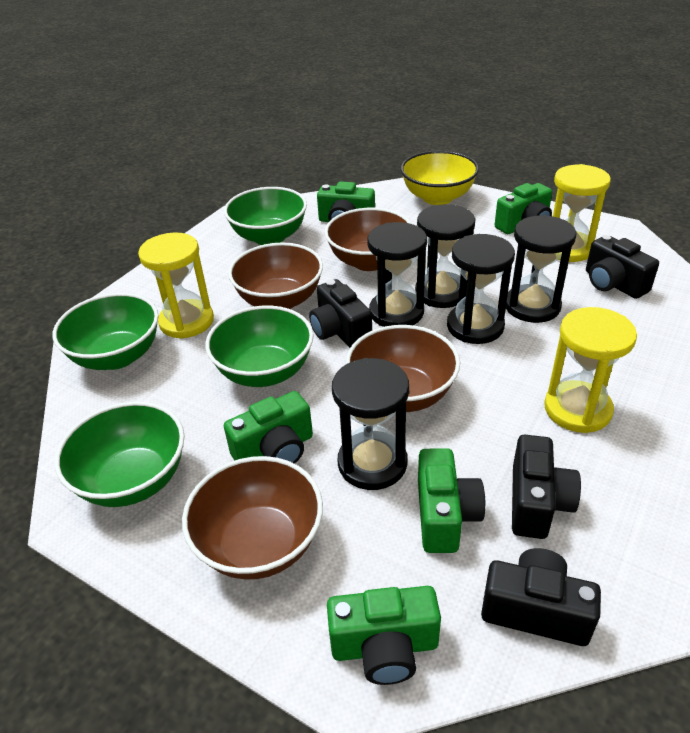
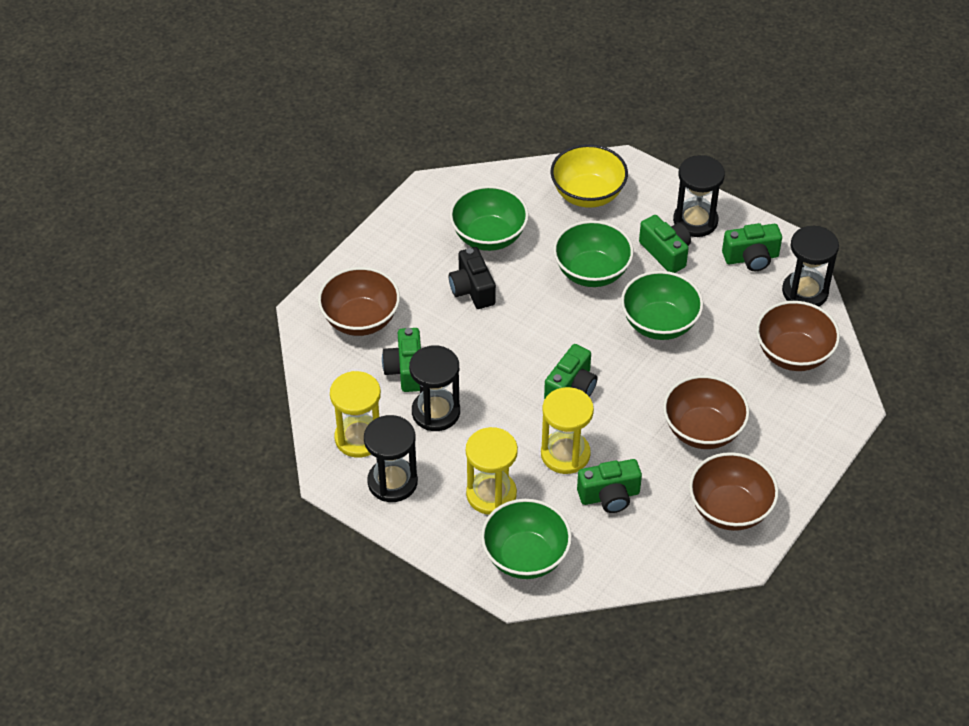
black camera: [309,279,372,348] [481,548,601,646] [512,435,581,539] [586,235,659,299] = 4 -> [449,247,496,309] = 1
black hourglass: [332,358,409,490] [367,222,427,327] [415,204,475,308] [447,234,515,344] [506,215,576,323] = 5 -> [364,415,418,502] [409,345,460,431] [673,155,725,237] [782,226,839,306] = 4

